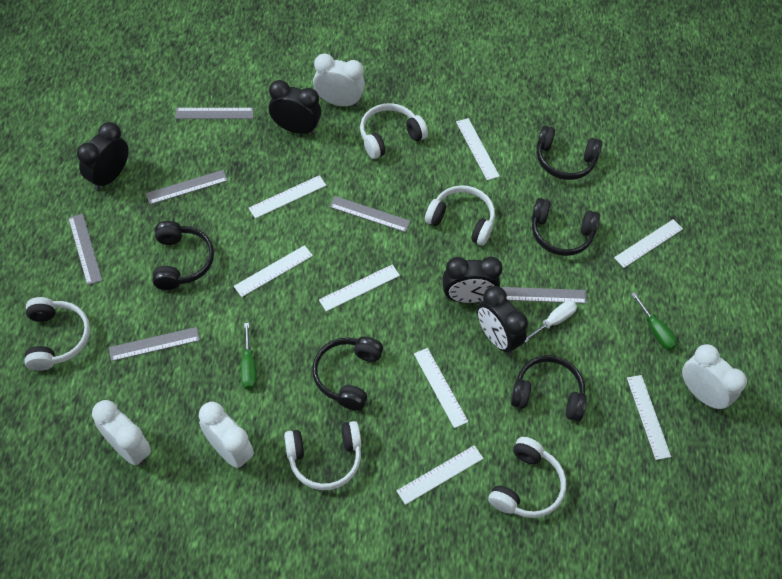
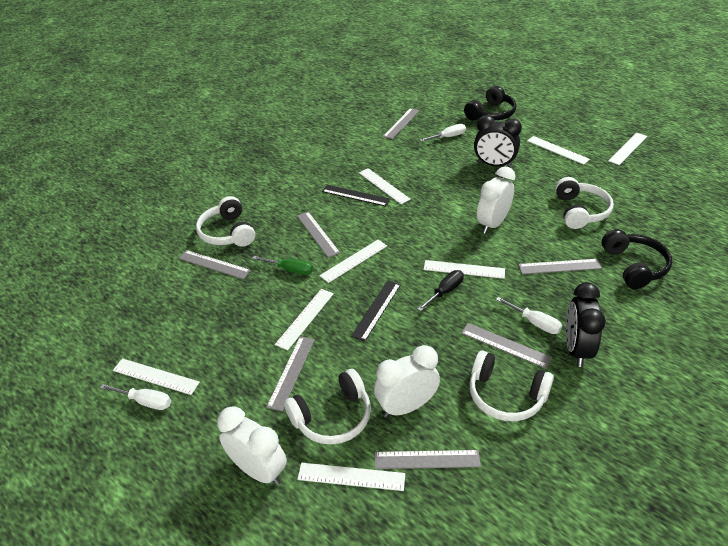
black clock: [77,122,129,190] [269,80,321,135] [443,256,503,303] [477,286,528,355] = 4 -> [474,115,522,168] [566,282,606,367] = 2
black headphones: [152,221,214,290] [312,337,383,410] [511,355,587,422] [531,198,600,256] [537,125,603,180] = 5 -> [464,86,516,121] [602,229,672,289] = 2
black ruler: none = 0 -> [322,185,390,206] [351,280,401,342] = 2
black screwdriver: none = 0 -> [418,270,464,311] = 1
green screwdriver: [241,323,256,389] [631,292,677,350] = 2 -> [252,256,313,275] = 1
grey ruler: [68,214,103,285] [109,327,200,361] [146,170,228,205] [175,108,254,119] [330,196,411,232] [502,287,587,303] = 6 -> [179,250,251,279] [266,336,315,411] [297,212,340,258] [375,450,481,469] [383,108,420,139] [461,323,552,369] [518,259,602,274] = 7
white clock: [92,400,151,465] [199,402,254,468] [313,53,365,107] [682,344,747,410] = 4 -> [217,406,287,485] [374,345,440,417] [477,166,515,234] = 3
white headphones: [24,297,90,371] [284,421,361,490] [360,103,428,159] [425,185,495,246] [488,437,566,518] = 5 -> [196,196,255,247] [284,369,371,445] [469,350,554,421] [555,177,614,229] = 4
white screwdriver: [524,300,577,343] = 1 -> [100,384,171,410] [420,124,466,142] [496,297,562,334] = 3

